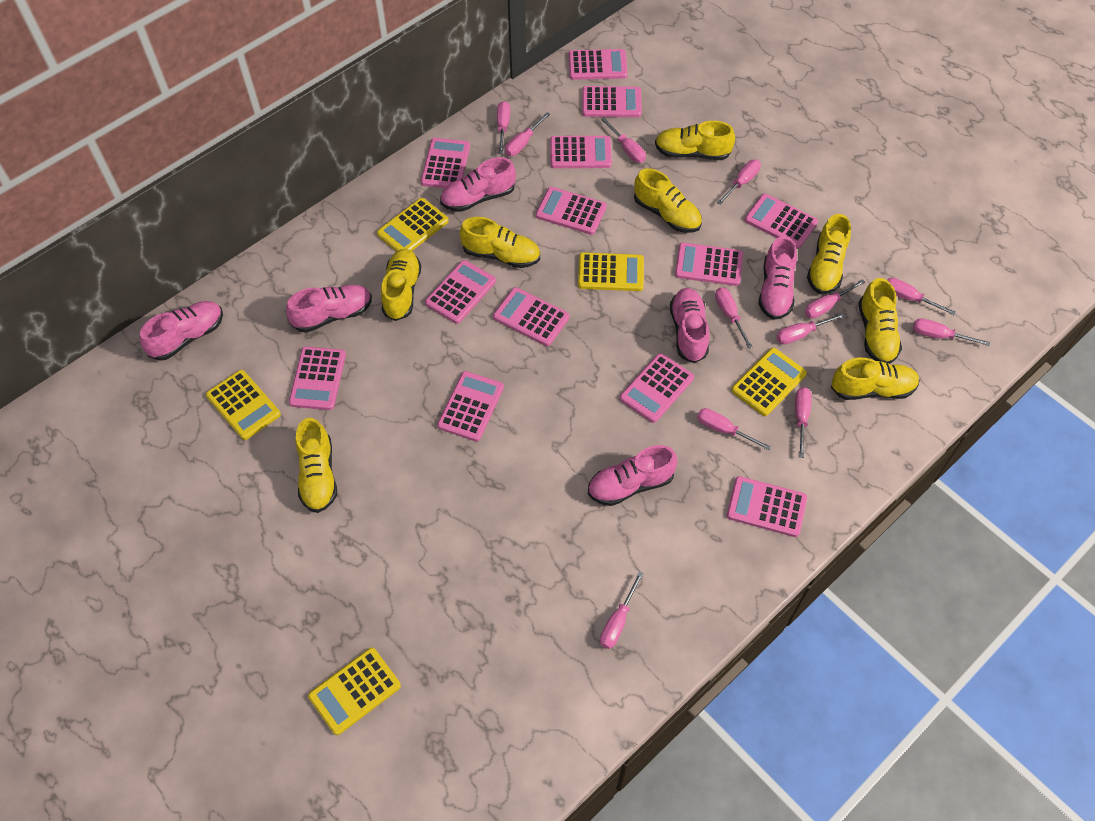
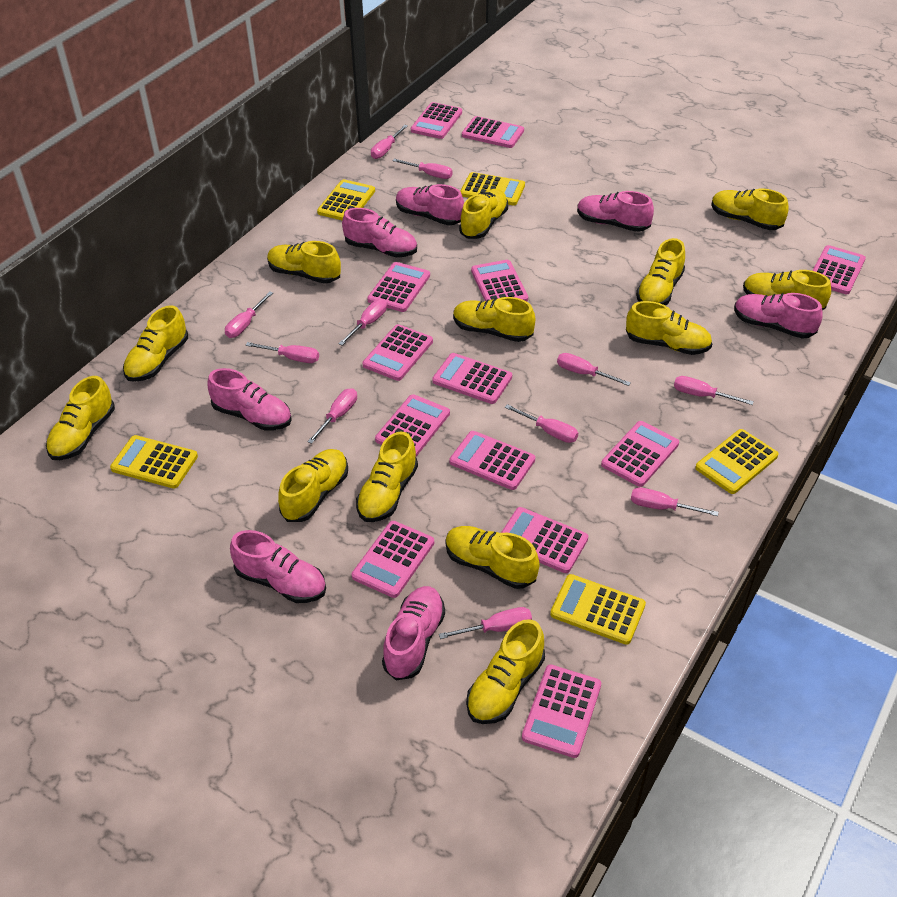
pink screwdriver: [497,101,510,154] [505,112,550,156] [600,572,644,649] [601,117,646,163] [697,408,771,450] [715,287,753,349] [717,160,761,205] [776,313,845,344] [795,387,812,458] [805,279,865,319] [887,278,956,315] [913,318,990,346] = 12 -> [225,291,273,338] [246,342,319,363] [307,388,357,444] [338,299,387,345] [371,125,408,159] [392,159,453,179] [439,607,532,639] [505,404,578,443] [557,353,631,386] [631,487,719,516] [674,376,754,405] = 11
pink shoe: [140,301,223,361] [286,285,372,333] [440,157,516,212] [588,445,677,506] [670,288,709,363] [759,236,797,320] = 6 -> [207,368,292,431] [230,530,326,603] [342,208,417,257] [382,586,445,680] [396,184,464,225] [577,191,654,232] [734,293,823,339] = 7
yellow shoe: [296,418,337,513] [381,249,421,321] [460,217,540,268] [634,168,702,233] [655,121,735,160] [807,214,851,294] [831,358,920,400] [859,278,902,364] = 8 -> [46,376,115,460] [123,305,188,382] [267,241,341,284] [278,449,348,522] [356,431,418,522] [445,526,540,589] [453,297,535,342] [459,189,508,239] [466,619,545,724] [626,301,712,355] [636,238,685,305] [711,189,789,230] [743,270,831,311] = 13

